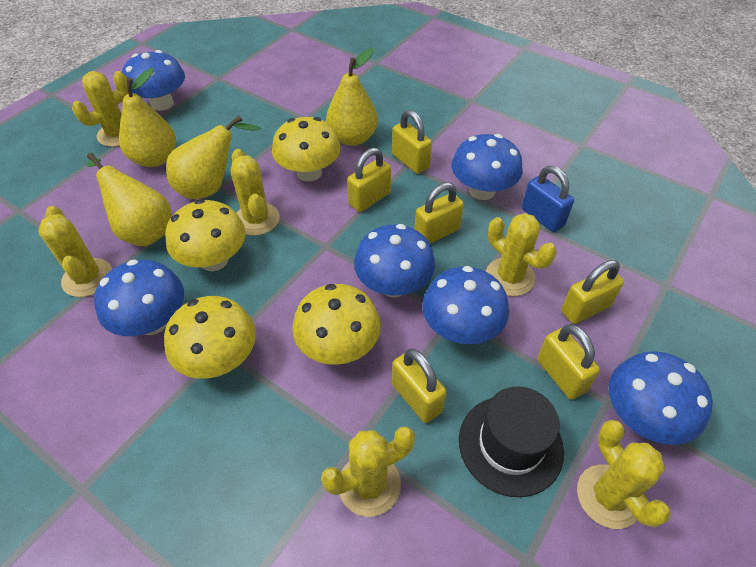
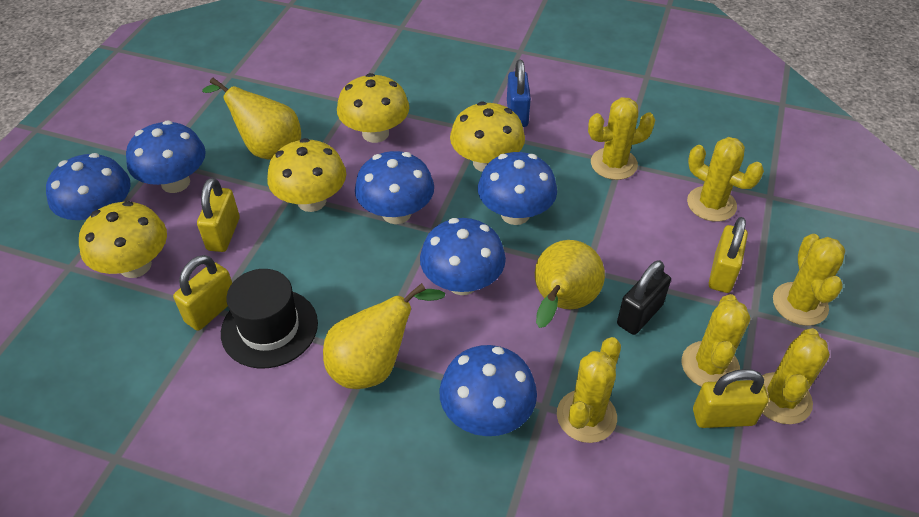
black padlock: none = 0 -> [617,260,671,335] = 1
yellow padlock: [347,148,391,212] [392,110,432,174] [392,349,447,423] [414,182,464,244] [537,324,600,400] [561,260,624,324] = 6 -> [173,255,232,331] [197,178,240,252] [693,369,769,428] [709,217,748,293] = 4
yellow pear: [87,153,172,246] [119,68,176,167] [166,115,260,199] [326,48,378,146] = 4 -> [202,78,301,160] [323,283,445,389] [535,240,605,328] = 3

